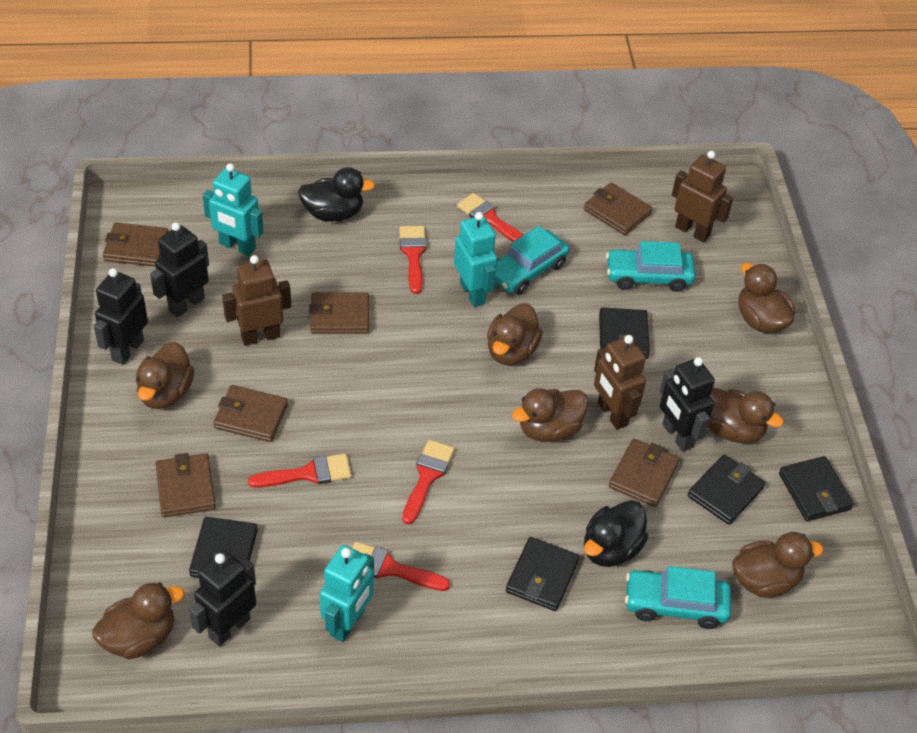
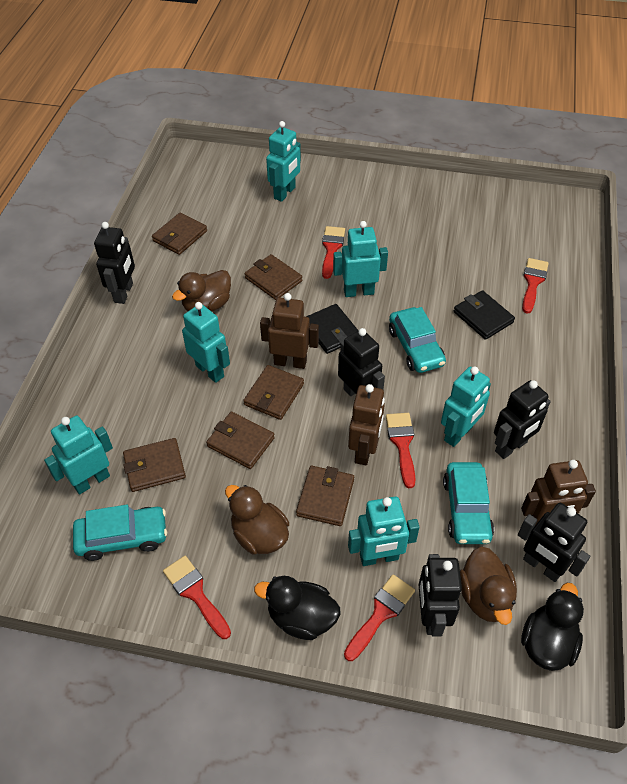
black robot: [94,268,148,365] [150,222,209,317] [189,550,256,647] [660,357,715,452] = 4 -> [94,222,135,304] [338,328,385,396] [418,554,462,636] [494,380,551,459] [518,503,590,582] = 5
black wallet: [189,517,258,578] [506,537,579,611] [599,307,650,359] [688,455,765,525] [779,456,854,521] = 5 -> [306,304,359,354] [454,290,515,340] = 2
brown duck: [92,582,185,659] [136,342,194,409] [487,303,543,365] [512,388,589,442] [708,387,784,443] [732,532,823,598] [739,263,795,333] = 7 -> [172,270,231,312] [225,485,289,555] [460,546,517,625] = 3
turquoise robot: [203,163,263,256] [320,545,374,642] [454,212,497,307] = 3 -> [44,416,113,494] [182,302,230,383] [266,121,301,202] [333,221,388,297] [348,496,419,566] [441,367,491,447] = 6

